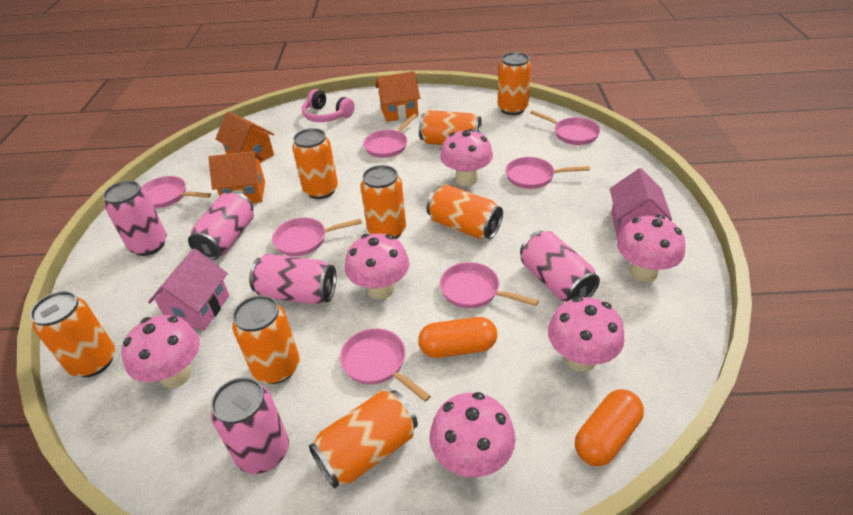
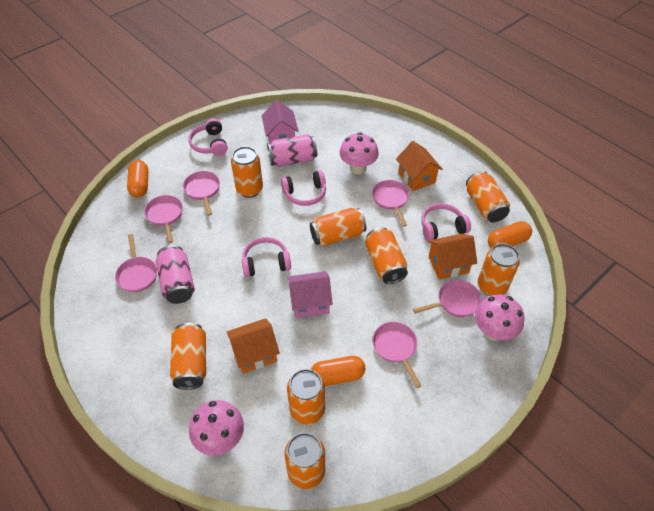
orange capsule: [418,317,497,358] [575,389,644,466] = 2 -> [127,160,148,198] [311,356,366,386] [488,221,532,249] = 3
pink can: [103,181,167,256] [188,192,254,260] [211,377,289,474] [249,254,336,304] [520,231,600,302] = 5 -> [156,245,195,304] [267,134,317,167] = 2
pink headphones: [302,89,355,122] = 1 -> [188,118,228,156] [242,237,291,277] [281,170,326,206] [421,203,471,241] = 4
pink mushroom: [121,315,200,388] [345,234,409,300] [430,392,516,477] [440,129,493,186] [548,297,625,372] [617,215,686,282] = 6 -> [189,400,244,456] [339,132,379,174] [475,294,524,341] = 3
pink pan: [141,176,211,208] [272,218,362,256] [340,328,431,402] [363,114,417,158] [440,262,539,308] [505,157,590,189] [530,110,600,145] = 7 -> [115,234,157,292] [144,195,183,243] [183,171,220,216] [372,180,409,227] [373,322,421,388] [413,280,482,317] = 6

